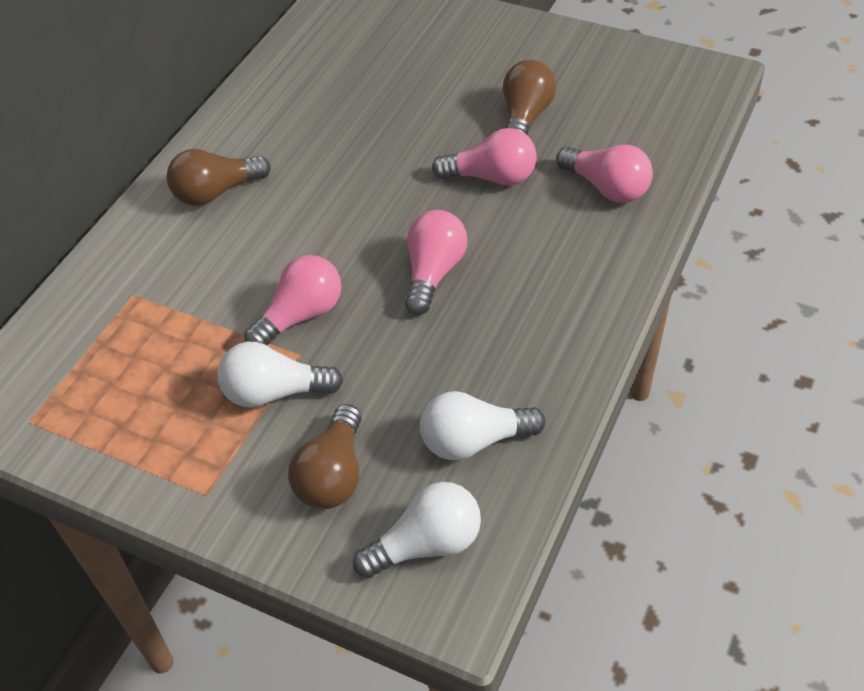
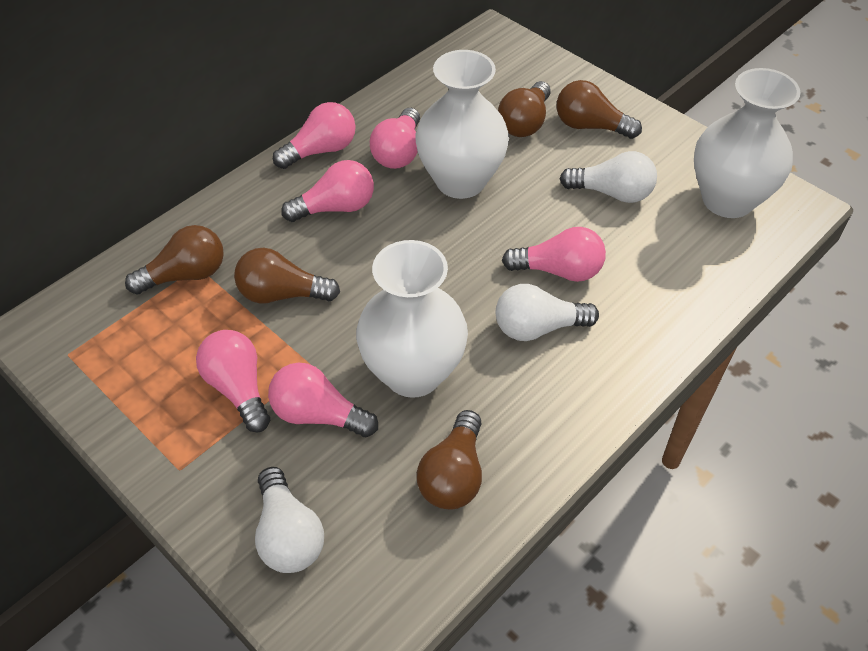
brown light bulb: [167,149,271,206] [288,404,361,509] [503,60,556,135] = 3 -> [125,225,224,294] [234,248,340,303] [417,410,482,509] [498,81,551,137] [557,80,642,139] = 5
pink light bulb: [244,255,341,345] [405,210,467,315] [432,128,537,185] [556,145,653,203] = 4 -> [196,330,270,432] [268,363,378,437] [273,102,356,169] [281,160,374,222] [370,108,420,169] [502,227,606,282] = 6
white vase: none = 0 -> [356,240,468,398] [415,50,509,199] [694,68,801,218] = 3

